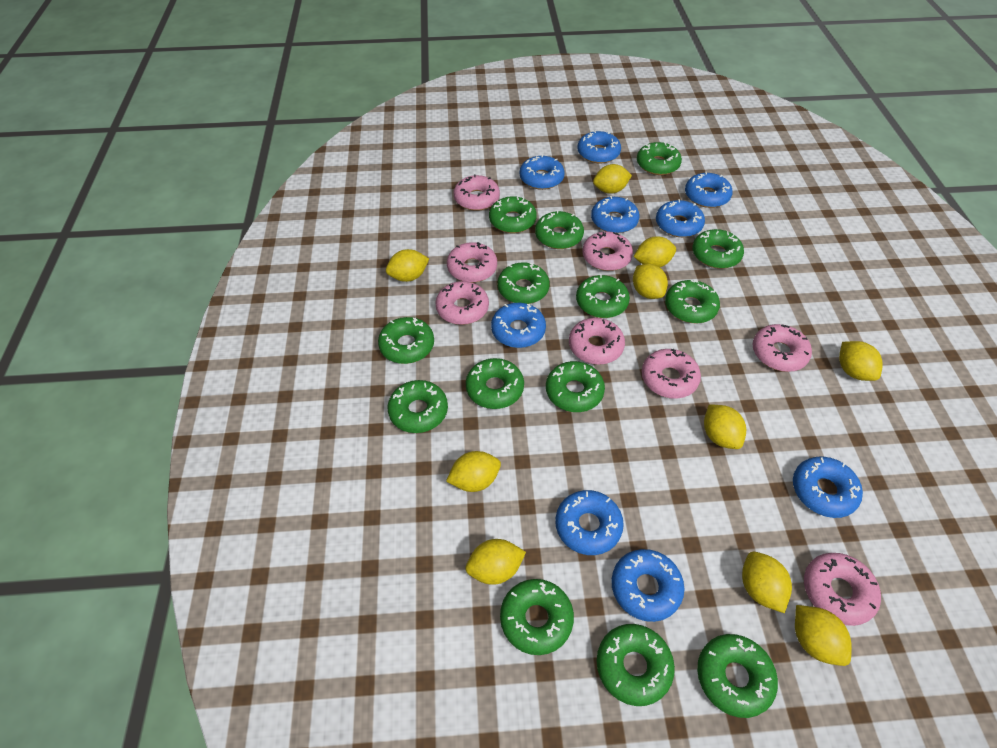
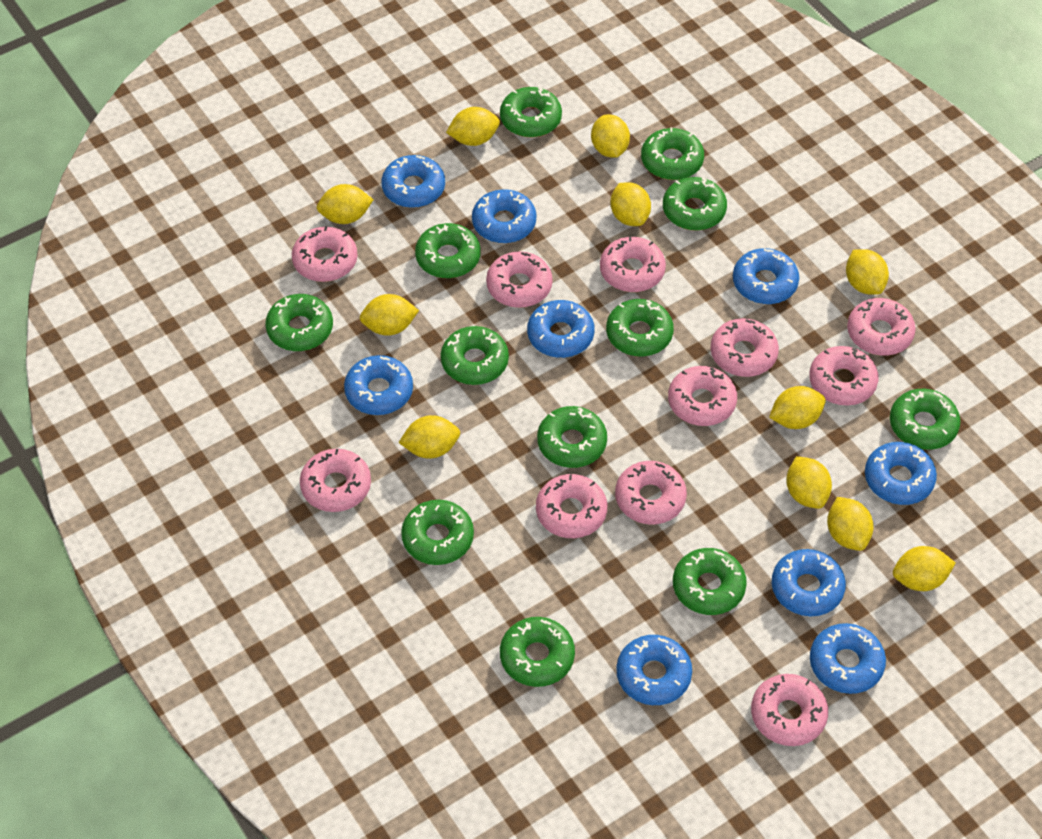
green donut: [378,317,434,364] [387,380,448,433] [466,358,524,409] [489,196,537,233] [497,262,550,304] [500,579,574,655] [535,210,584,249] [546,361,605,412] [576,274,630,318] [597,624,675,706] [637,142,682,175] [665,280,720,323] [692,229,744,269] [697,634,778,718] = 14 -> [265,294,333,351] [401,500,474,565] [415,223,481,278] [441,326,509,385] [500,87,562,137] [500,617,575,687] [537,406,607,468] [606,299,674,356] [641,127,704,180] [663,177,727,231] [673,548,747,615] [890,389,961,450] = 12
pink donut: [435,281,489,325] [447,242,497,282] [454,174,500,211] [569,318,625,365] [582,231,633,271] [641,349,701,399] [752,324,812,372] [804,553,881,626] = 8 -> [292,226,358,282] [300,449,371,512] [486,251,553,308] [536,474,607,538] [600,236,666,292] [615,461,687,524] [668,366,737,426] [710,318,779,377] [751,674,828,746] [809,346,879,406] [847,298,916,356] = 11
yellow lemon: [386,249,429,282] [446,451,501,492] [465,539,526,585] [593,164,632,194] [633,264,668,299] [634,237,676,267] [704,405,746,449] [742,552,792,613] [795,605,852,666] [839,341,883,381] = 10 -> [317,184,374,224] [360,294,419,336] [398,415,460,459] [446,107,500,146] [591,114,630,158] [610,182,651,226] [769,386,826,429] [786,456,832,509] [827,497,874,551] [846,249,889,295] [893,546,956,591] = 11

